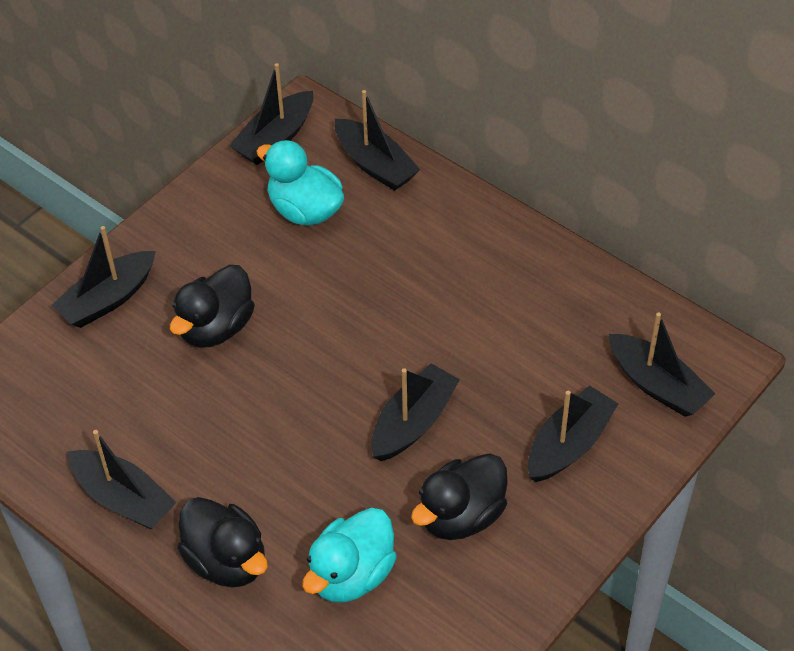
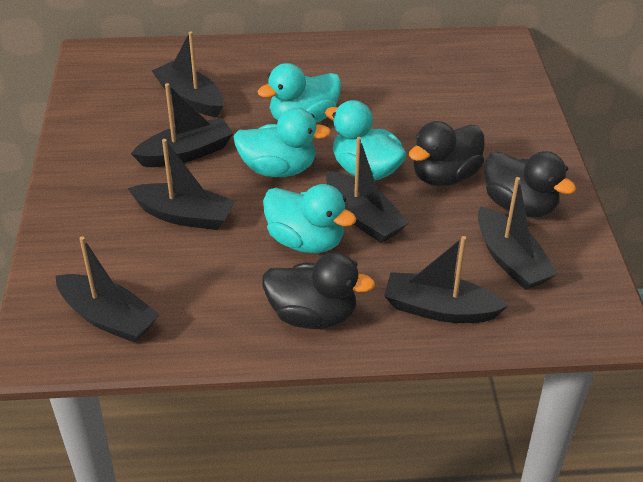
turquoise duck: [256,140,344,226] [302,508,397,603] = 2 -> [234,108,331,177] [257,63,341,123] [263,184,356,253] [325,100,406,180] = 4

